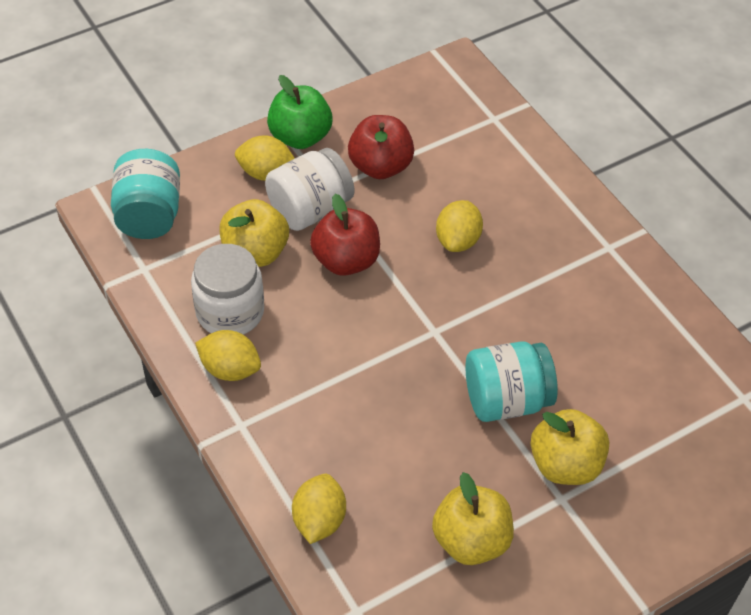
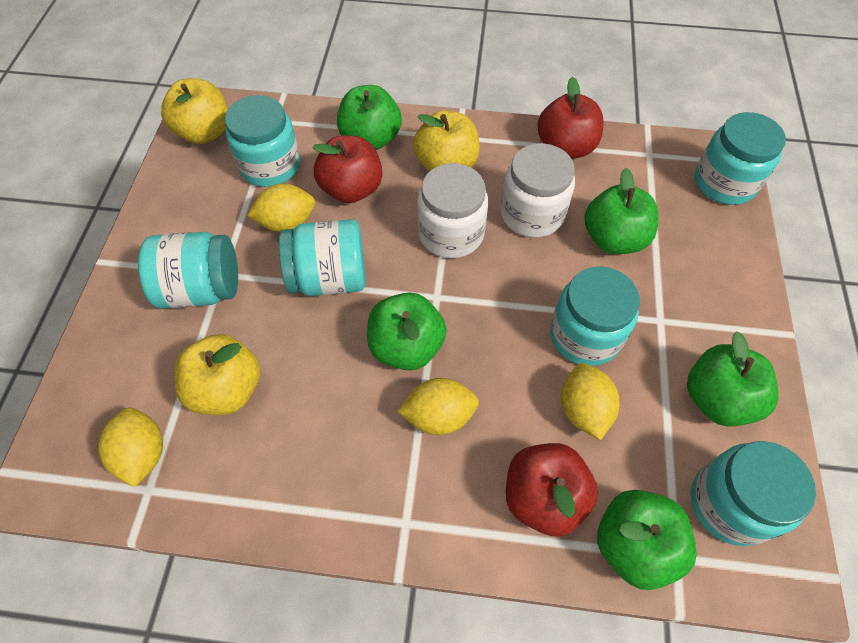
green apple: [267,75,333,149] = 1 -> [337,85,402,150] [367,292,447,371] [584,168,659,254] [597,490,697,590] [687,331,778,427] = 5
red apple: [310,194,380,276] [348,115,414,179] = 2 -> [313,135,383,203] [506,443,598,537] [537,77,604,159] = 3
turquoise jar: [111,149,180,239] [466,341,558,422] = 2 -> [138,232,238,309] [225,95,300,187] [279,219,366,296] [550,266,640,366] [691,441,816,546] [695,112,786,205] = 6

